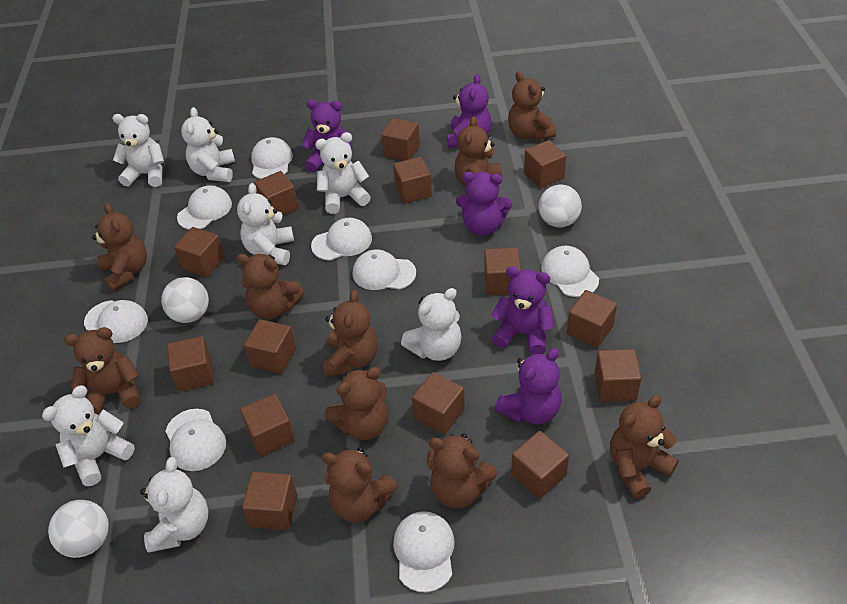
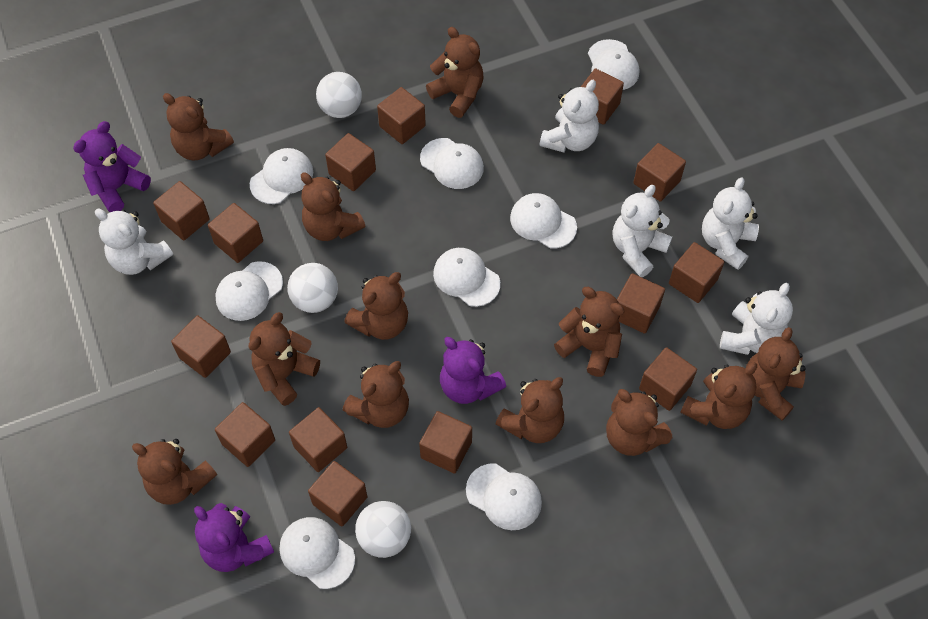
brown teddy bear: [64,327,141,415] [92,203,147,291] [236,254,304,319] [322,447,398,523] [323,290,378,377] [325,367,388,440] [427,434,497,508] [454,116,502,186] [508,71,556,141] [610,395,679,499] = 10 -> [132,439,217,505] [163,93,234,161] [249,312,320,406] [301,172,365,241] [343,361,409,428] [344,272,408,340] [426,27,484,118] [495,377,564,443] [554,287,625,377] [606,389,672,456] [680,362,757,429] [746,327,806,421] = 12
purple teddy bear: [301,99,352,173] [447,74,492,148] [456,172,512,236] [491,266,554,355] [495,348,562,425] = 5 -> [73,121,151,212] [194,503,274,572] [440,337,506,404] = 3
white teddy bear: [42,385,135,486] [112,114,164,187] [140,457,208,553] [181,107,235,182] [237,183,294,265] [315,132,371,214] [401,288,462,361] = 7 -> [95,209,173,275] [540,80,599,153] [612,185,672,277] [702,177,759,270] [720,283,793,355] = 5

